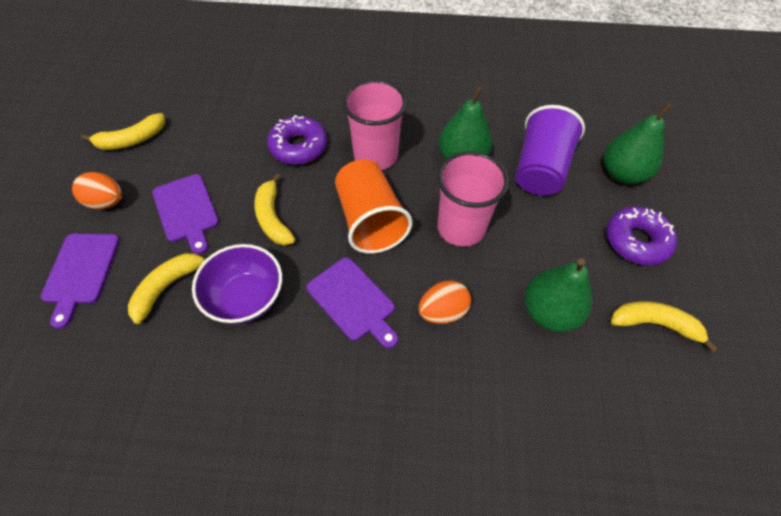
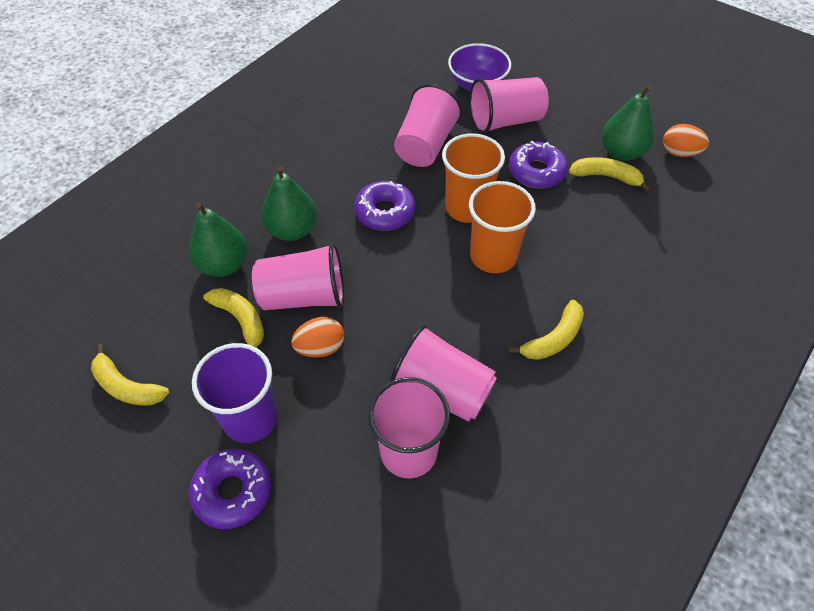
orange cup: [335,159,412,254] = 1 -> [442,133,505,223] [469,181,536,273] = 2
pink cup: [343,80,407,170] [437,151,509,247] = 2 -> [252,243,344,310] [368,377,450,478] [390,325,497,422] [394,84,462,167] [469,77,549,134] = 5
purple cutting board: [41,234,120,329] [152,174,219,255] [306,257,398,348] = 3 -> none = 0
purple donut: [267,115,327,165] [606,206,677,266] = 2 -> [189,449,271,529] [354,181,415,231] [509,141,568,189] = 3

